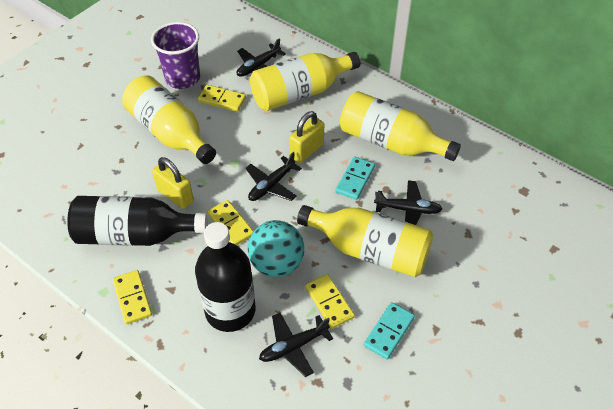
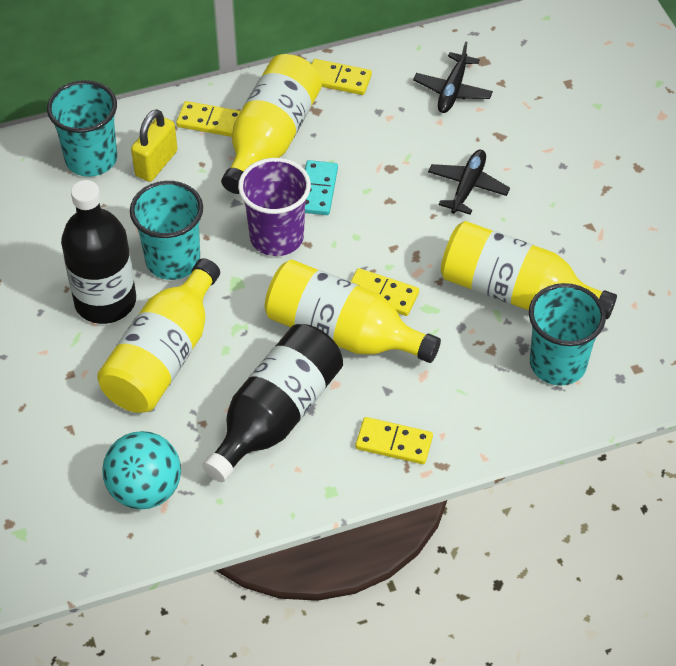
black plane: [237,38,286,77] [245,152,302,201] [259,313,333,377] [374,180,442,225] = 4 -> [413,42,493,113] [428,150,510,215] = 2
turquoise cup: none = 0 -> [47,80,117,177] [130,181,203,280] [529,283,606,385] = 3
turquoise domino: [335,157,375,200] [364,302,415,360] = 2 -> [305,160,338,215] = 1
yellow padlock: [152,157,194,209] [289,111,324,163] = 2 -> [131,109,178,182] = 1

